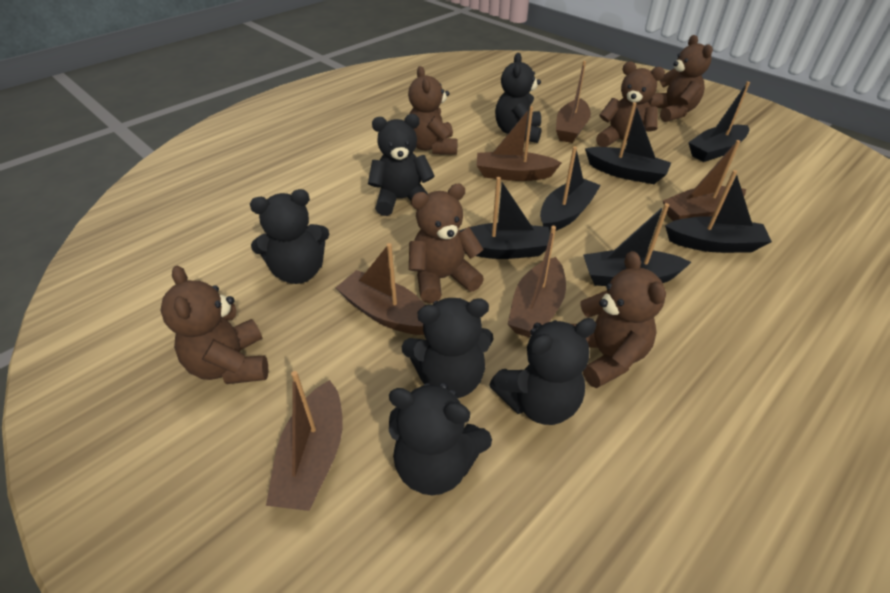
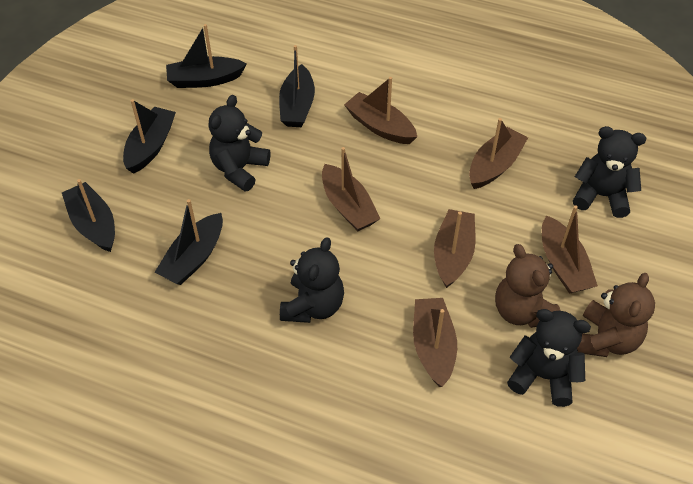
black boat: [459,177,550,259] [540,146,601,231] [583,203,691,286] [585,102,671,184] [665,170,772,253] [688,82,750,162] = 6 -> [62,179,115,252] [123,99,176,174] [155,199,223,285] [166,24,247,88] [279,45,315,127] = 5
black teddy bear: [250,189,329,284] [368,114,435,216] [389,382,492,495] [402,298,494,398] [489,318,597,425] [495,53,542,143] = 6 -> [208,95,270,192] [280,237,344,323] [507,309,591,407] [573,126,646,218] = 4
brown teddy bear: [161,266,268,384] [408,66,458,155] [409,184,484,303] [572,251,666,388] [596,61,665,147] [648,35,713,122] = 6 -> [495,244,561,328] [577,273,655,357] = 2

